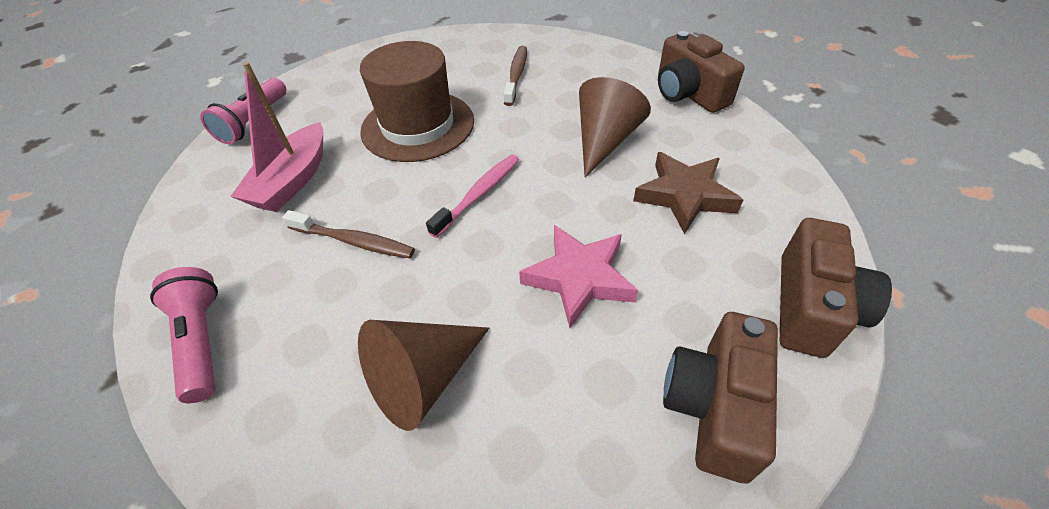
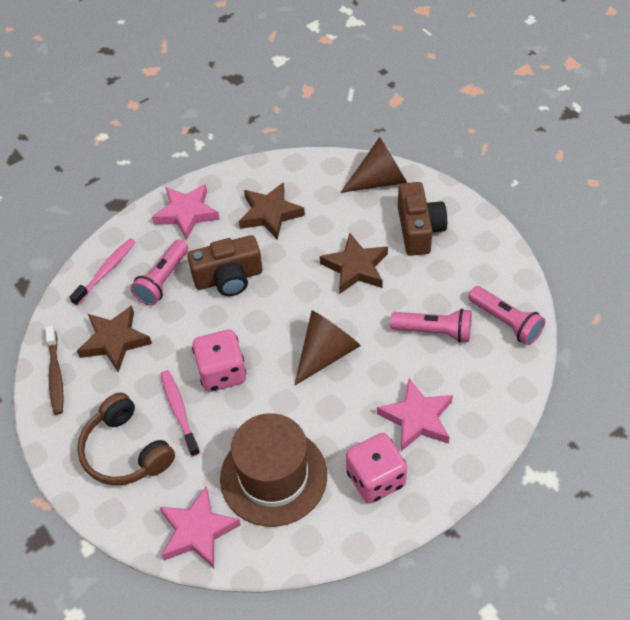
brown camera: [658,31,745,113] [663,312,778,483] [780,218,892,358] = 3 -> [187,235,263,296] [398,182,447,256] = 2
brown headphones: none = 0 -> [77,392,175,485] = 1
brown star: [633,152,743,234] = 1 -> [77,305,152,372] [239,182,305,240] [320,233,388,294] = 3
brown toothbrush: [282,210,415,258] [504,46,527,106] = 2 -> [45,326,64,415] = 1
pink boat: [230,62,323,212] = 1 -> none = 0
pink dice: none = 0 -> [192,330,246,392] [346,433,407,503] = 2
pink flashlight: [150,267,218,403] [200,78,286,144] = 2 -> [130,240,188,306] [390,309,472,343] [468,286,546,345] = 3
pink star: [519,225,638,328] = 1 -> [152,184,220,241] [160,487,241,568] [377,378,453,451] = 3
pink toothbrush: [426,155,519,238] = 1 -> [70,238,136,306] [161,370,200,457] = 2

